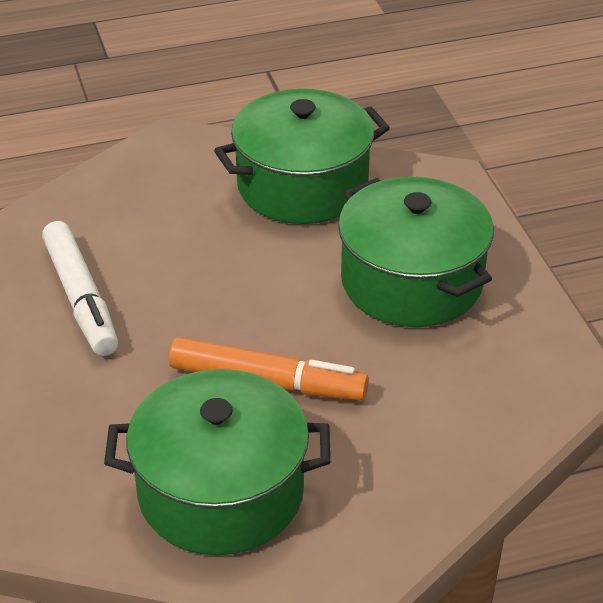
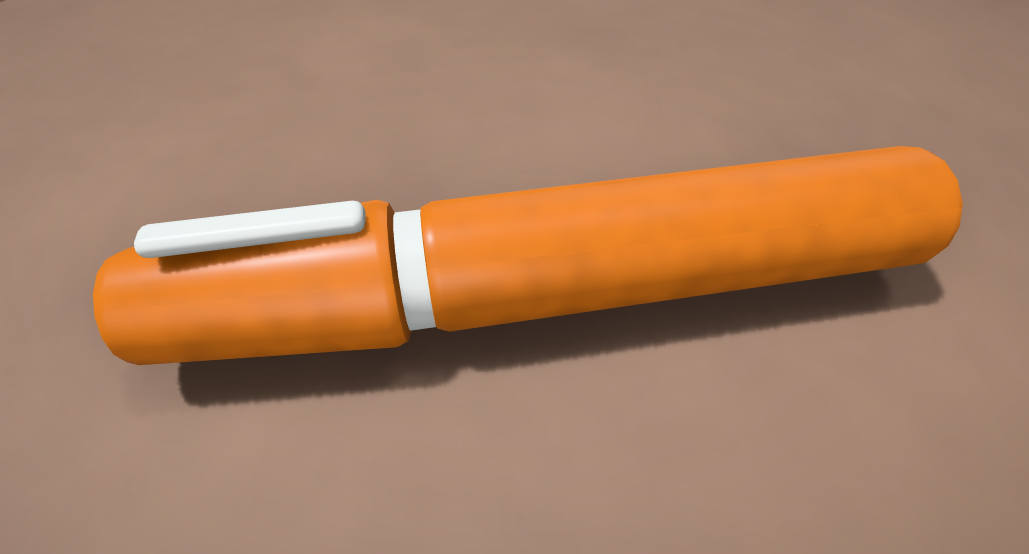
green pot: [104,369,330,555] [214,89,390,224] [338,177,494,327] = 3 -> none = 0
white marker: [42,221,118,356] = 1 -> none = 0

